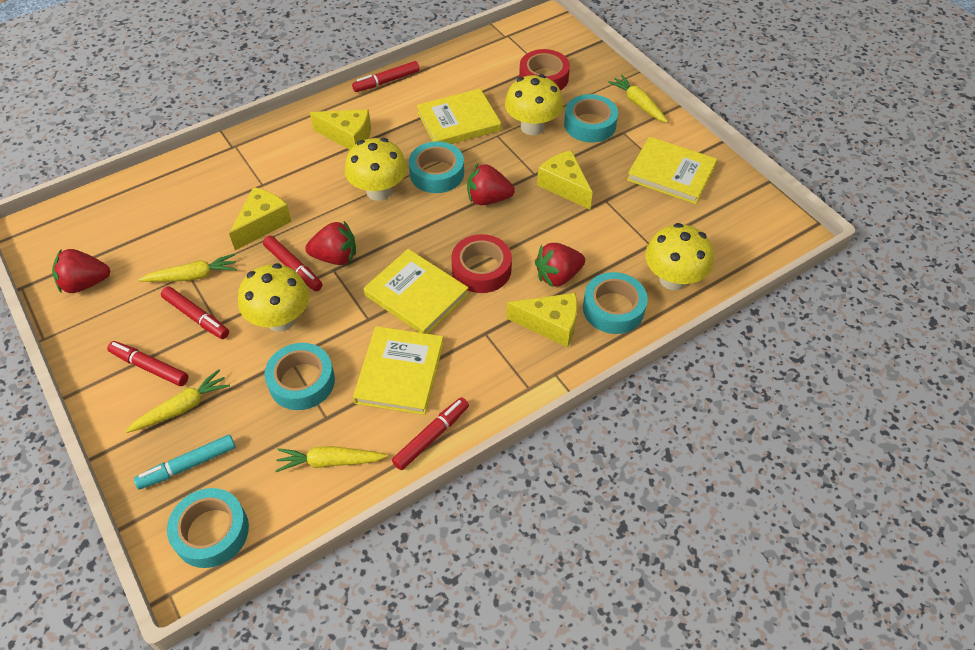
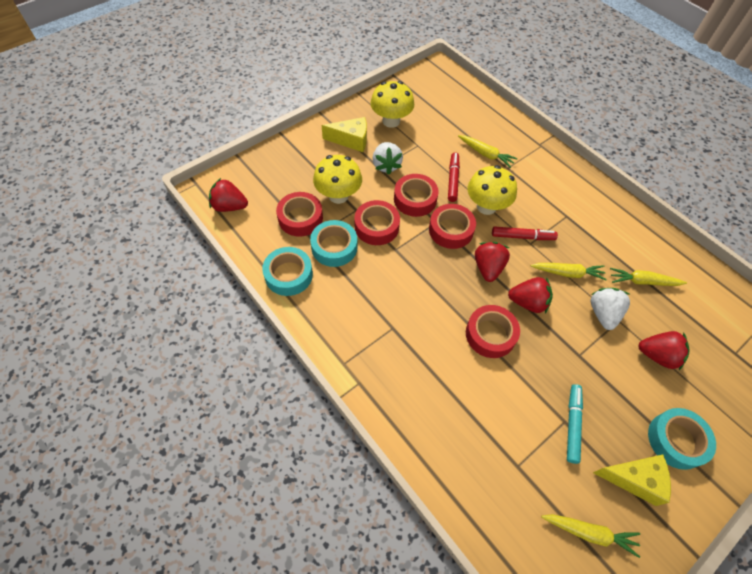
red marker: [107,341,189,386] [161,286,229,339] [263,236,323,291] [352,61,420,92] [392,397,469,470] = 5 -> [448,152,460,202] [492,227,558,240] = 2
red tape: [451,234,512,293] [519,49,570,91] = 2 -> [276,192,323,237] [354,200,400,245] [394,174,439,217] [429,204,476,249] [466,305,520,358] = 5
turquoise tape: [167,488,249,568] [264,343,335,410] [409,141,464,193] [564,94,618,143] [583,272,647,334] = 5 -> [262,247,313,296] [310,220,357,267] [648,408,716,470] = 3
white strawberry: none = 0 -> [373,142,403,175] [591,288,630,330] = 2
yellow book: [353,326,444,415] [363,249,469,334] [417,89,501,144] [627,136,717,204] = 4 -> none = 0
yellow cheese: [229,187,292,250] [310,109,371,150] [507,293,578,347] [537,150,593,209] = 4 -> [322,117,367,152] [593,455,671,506] = 2
yellow mushroom: [238,263,309,332] [345,138,407,201] [505,74,563,135] [645,223,714,290] = 4 -> [313,155,362,204] [371,81,414,128] [468,165,517,215] = 3

